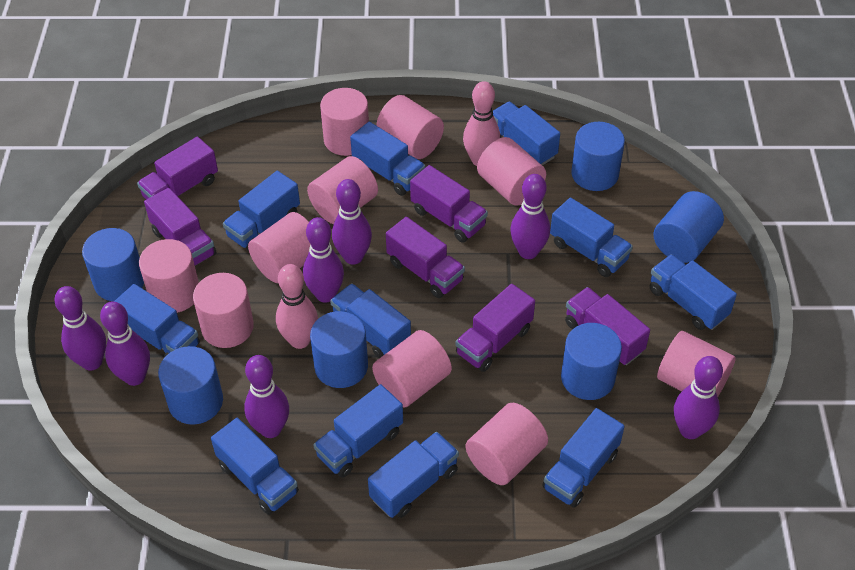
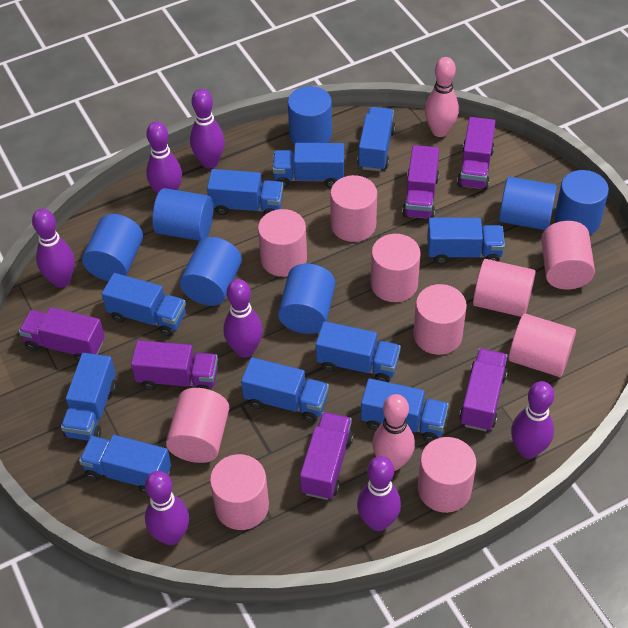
blue cylinder: [82,228,144,301] [158,346,223,425] [310,311,368,388] [561,323,622,400] [571,122,625,191] [653,191,724,263] = 6 -> [82,214,143,281] [152,188,213,241] [180,237,242,306] [278,264,335,334] [288,86,332,144] [499,177,557,230] [554,170,609,235] = 7
blue truck: [114,284,200,357] [211,418,299,515] [223,171,300,251] [313,384,403,478] [330,284,411,358] [350,122,425,196] [368,432,459,518] [493,102,560,166] [542,408,625,508] [550,198,633,277] [650,254,737,330] = 11 -> [61,353,117,441] [79,435,171,495] [102,273,186,336] [207,169,283,215] [241,357,329,423] [273,143,344,188] [316,321,401,382] [357,107,395,171] [361,378,449,443] [427,218,505,264] = 10

